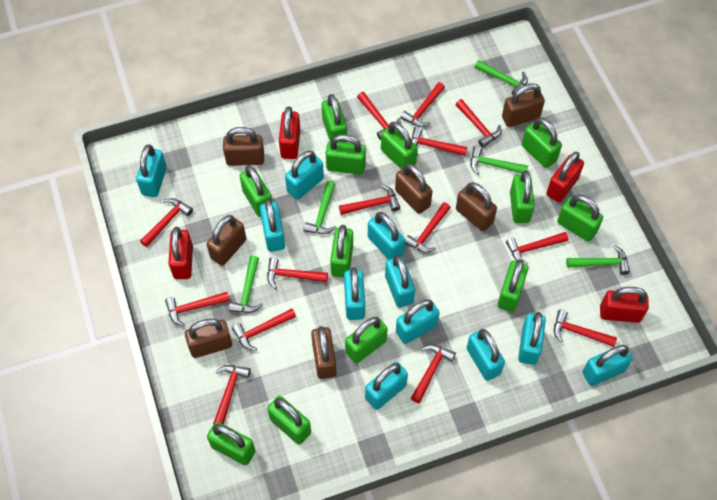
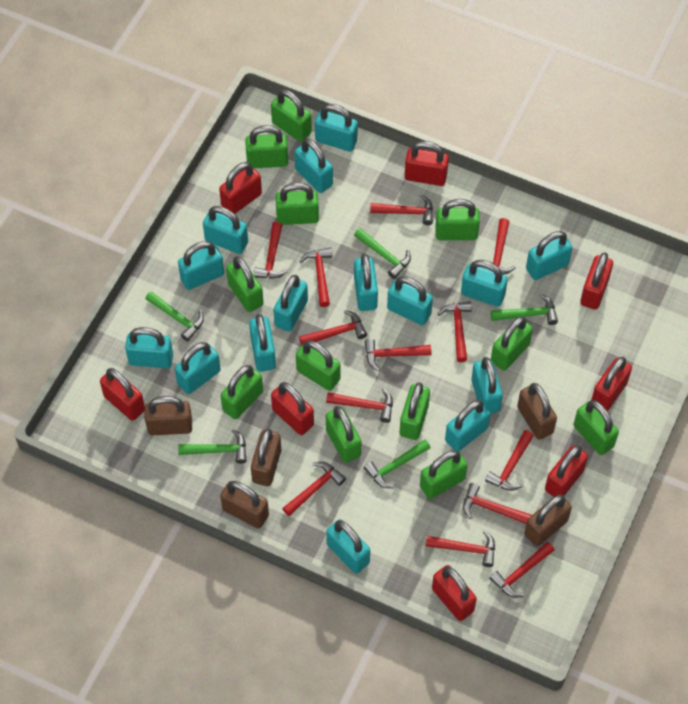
brown padlock: [185,319,232,358] [207,215,246,266] [223,127,264,166] [311,326,337,379] [395,163,433,214] [456,182,497,231] [502,83,545,127] = 7 -> [145,396,192,435] [220,481,269,529] [251,429,281,486] [517,383,557,440] [524,494,572,546] = 5
red hammer: [140,198,193,247] [165,292,230,326] [213,365,251,424] [232,308,296,351] [267,257,328,289] [339,185,400,215] [357,92,401,140] [400,82,445,127] [405,202,451,253] [411,127,467,156] [411,344,456,403] [455,99,501,148] [506,232,568,265] [554,309,617,347] = 14 -> [253,222,288,278] [282,462,346,516] [299,247,333,307] [299,310,367,345] [326,388,393,423] [364,339,432,371] [370,194,433,225] [426,530,495,567] [438,302,472,362] [463,483,531,524] [483,218,516,275] [485,430,534,491] [489,542,554,598] = 13
red padlock: [168,227,193,279] [279,107,300,159] [546,152,584,202] [600,287,649,323] = 4 -> [100,368,145,421] [219,162,262,214] [271,382,314,435] [405,141,449,186] [432,565,477,621] [545,445,588,497] [580,252,613,310] [591,357,632,411] = 8
turquoise padlock: [136,145,167,197] [260,199,285,252] [285,151,324,200] [344,267,365,320] [365,362,408,410] [368,212,405,260] [385,255,415,308] [396,299,440,344] [467,329,505,381] [518,312,546,365] [582,345,633,386] = 11 -> [125,327,173,368] [175,342,221,394] [178,241,224,290] [203,206,248,254] [249,314,276,372] [274,275,308,332] [295,138,333,193] [315,104,358,152] [326,519,370,574] [354,254,378,311] [387,276,433,325] [445,400,491,451] [461,260,508,307] [471,357,503,414] [526,231,573,280] = 15

